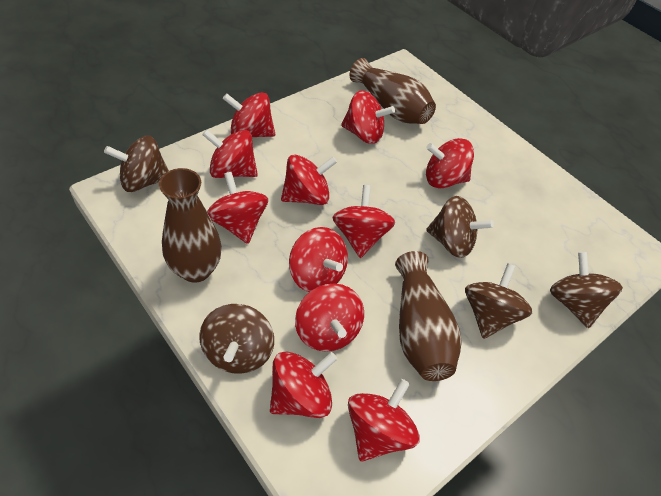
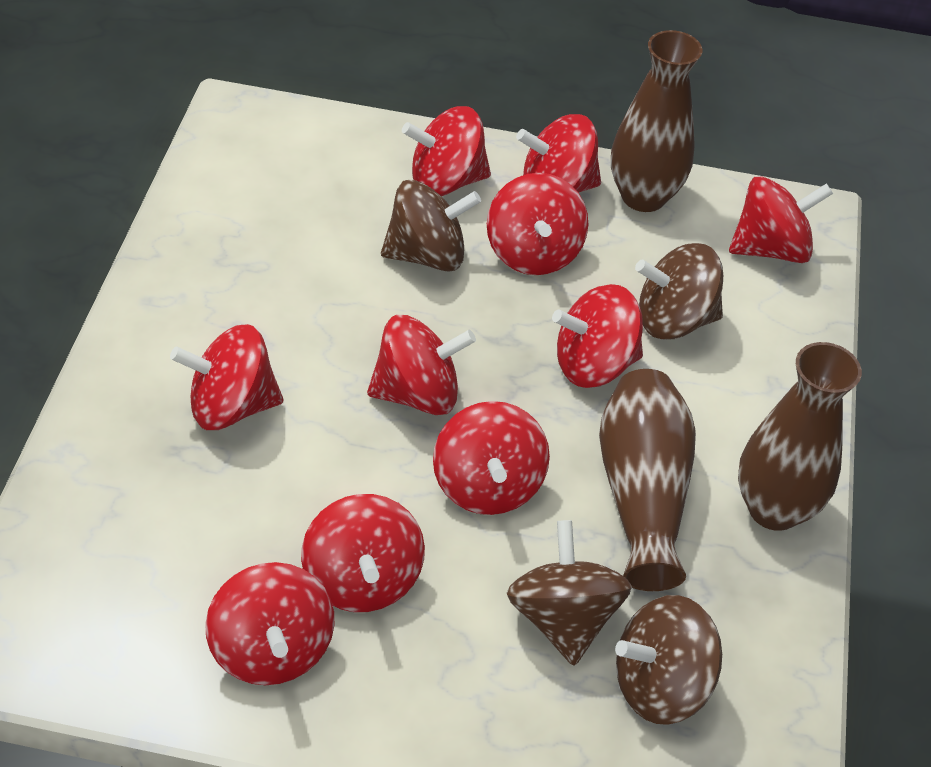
brown spinning top: [104,135,169,192] [199,304,274,374] [426,196,494,258] [465,264,532,339] [550,252,623,328] = 5 -> [381,180,481,271] [507,520,632,666] [615,595,722,725] [635,243,723,340] = 4
red spinning top: [202,129,258,178] [207,172,268,244] [223,92,275,137] [270,352,337,418] [281,155,337,205] [289,227,348,292] [295,284,364,352] [332,185,395,258] [341,90,395,144] [348,379,420,461] [426,138,474,188] = 11 -> [170,324,283,430] [205,562,334,685] [301,494,425,612] [367,315,476,415] [402,106,491,196] [433,401,550,515] [487,173,588,275] [516,114,601,193] [552,284,643,388] [729,176,833,263] = 10

